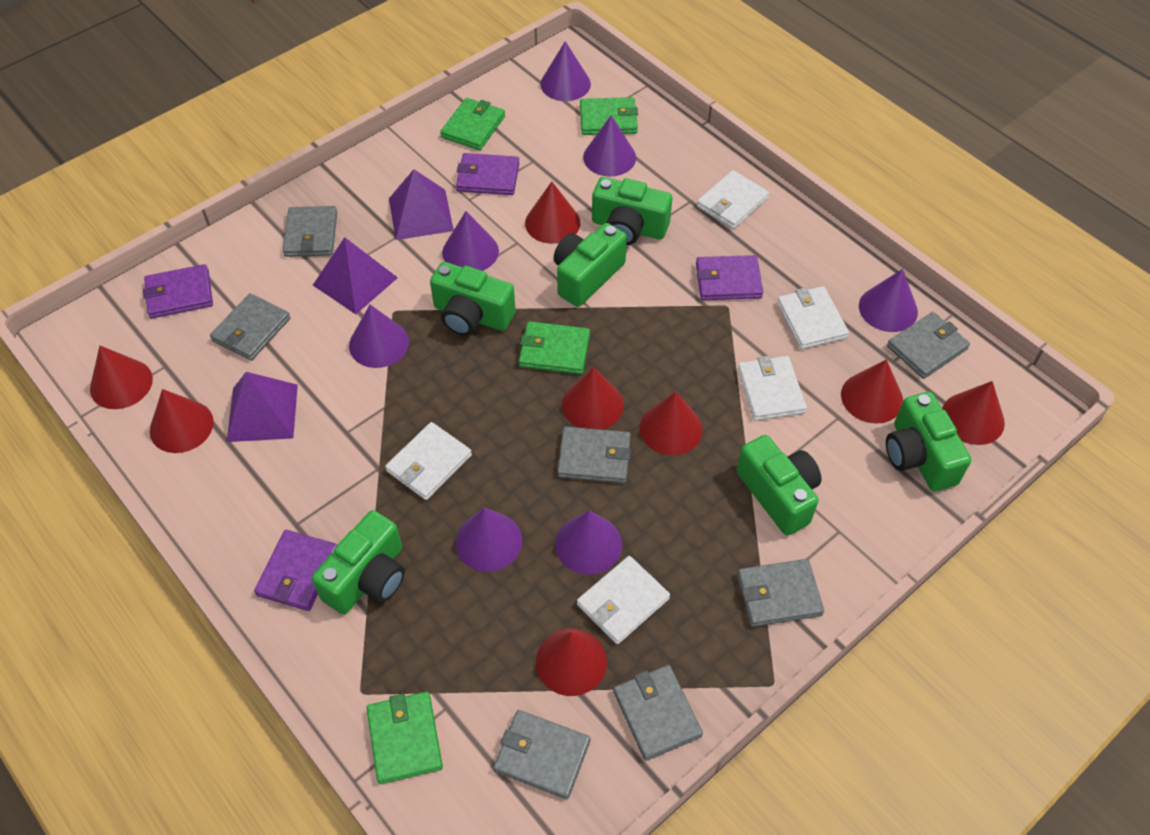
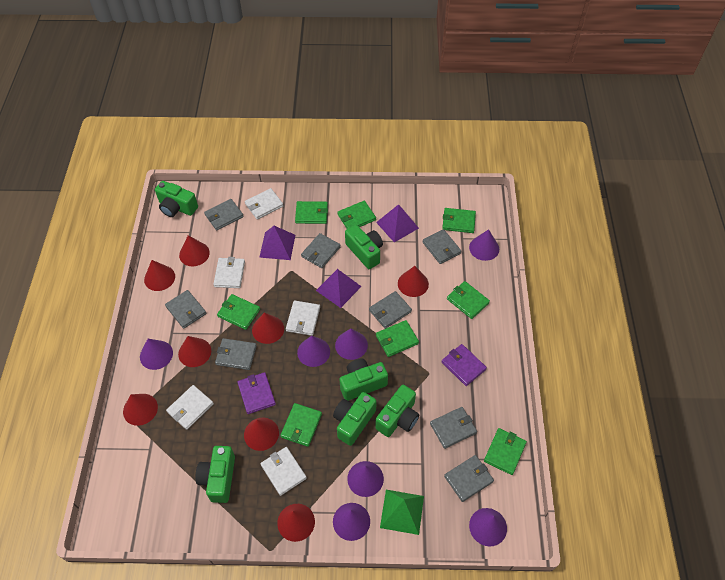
green pyramid: none = 0 -> [380,490,424,535] = 1
green wallet: [366,691,443,784] [440,98,505,150] [519,321,590,374] [580,97,638,135] = 4 -> [217,294,260,330] [280,403,322,447] [295,201,328,224] [337,201,376,229] [376,320,419,357] [442,208,476,233] [447,281,490,319] [484,428,527,475] = 8
grey wallet: [210,293,291,361] [283,206,337,257] [493,710,590,799] [557,426,631,483] [613,665,703,761] [737,559,824,627] [887,312,970,379] = 7 -> [165,290,206,329] [204,199,244,231] [215,338,257,370] [301,233,340,268] [369,291,412,329] [423,229,461,264] [430,407,477,449] [444,455,494,502] = 8
purple wallet: [143,264,213,319] [254,530,337,611] [456,153,519,195] [696,255,763,300] = 4 -> [237,372,276,414] [442,344,487,386] = 2

